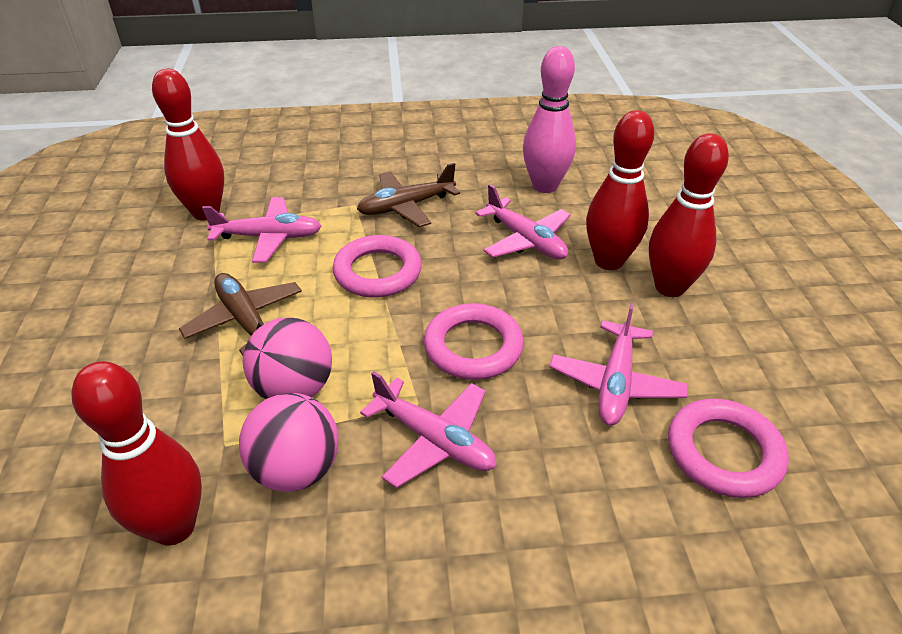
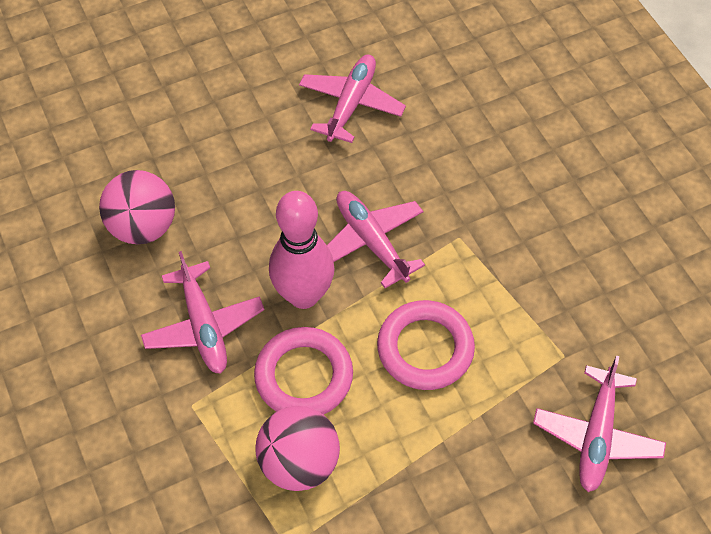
brown plane: [179,273,302,356] [357,163,460,227] = 2 -> none = 0
pink ring: [333,235,422,298] [424,303,524,380] [668,399,789,498] = 3 -> [254,327,353,415] [377,300,475,390] = 2
red bowling pin: [71,361,202,545] [152,69,224,220] [586,110,654,270] [649,133,729,297] = 4 -> none = 0

